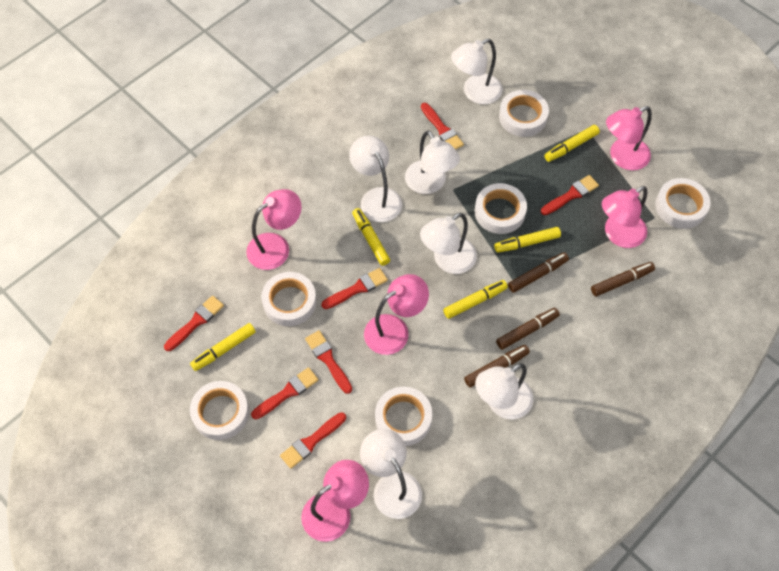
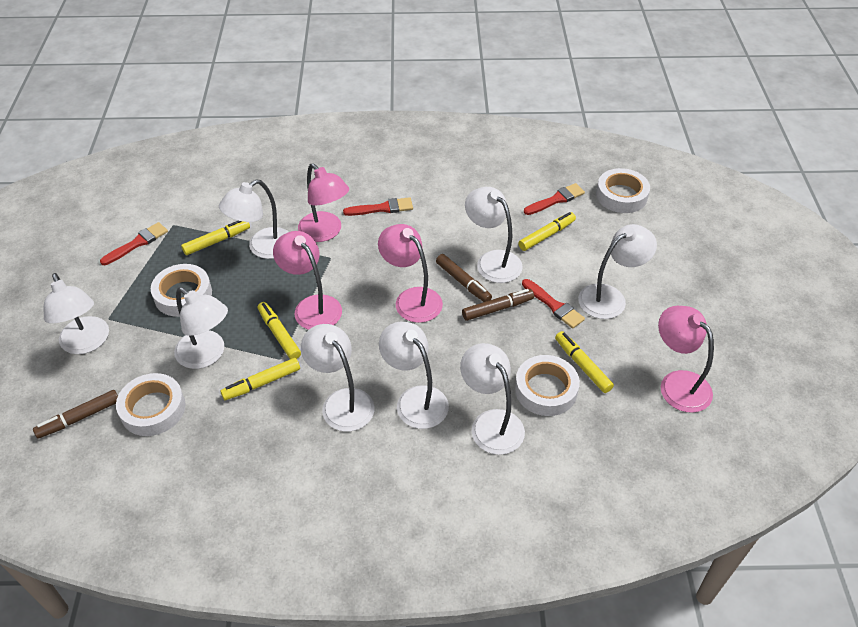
brown marker: [464,345,530,388] [496,308,560,350] [508,252,569,293] [591,262,655,296] = 4 -> [33,390,118,438] [436,254,492,302] [462,289,534,321] = 3
pink lamp: [246,189,302,270] [301,460,369,542] [364,274,429,355] [602,186,647,248] [606,106,652,170] = 5 -> [273,231,342,330] [298,163,349,242] [378,224,443,323] [658,306,714,413] = 4
red brush: [164,296,224,351] [251,367,318,419] [280,412,346,469] [305,330,352,394] [322,268,388,309] [421,103,464,150] [541,175,599,215] = 7 -> [100,222,168,265] [343,197,413,216] [522,279,585,329] [524,183,585,215] = 4
white lamp: [349,136,402,222] [360,429,422,519] [405,131,460,194] [420,213,477,274] [451,39,503,104] [475,363,533,419] = 6 -> [44,273,109,354] [174,287,228,369] [219,180,289,259] [301,324,375,431] [379,322,449,429] [460,343,525,455] [465,187,523,283] [578,224,657,319] = 8
white tape: [190,381,249,440] [261,272,317,326] [375,387,432,446] [475,183,527,234] [499,90,549,137] [655,178,710,229] = 6 -> [116,373,186,436] [151,264,212,317] [515,355,580,416] [596,168,650,213] = 4

